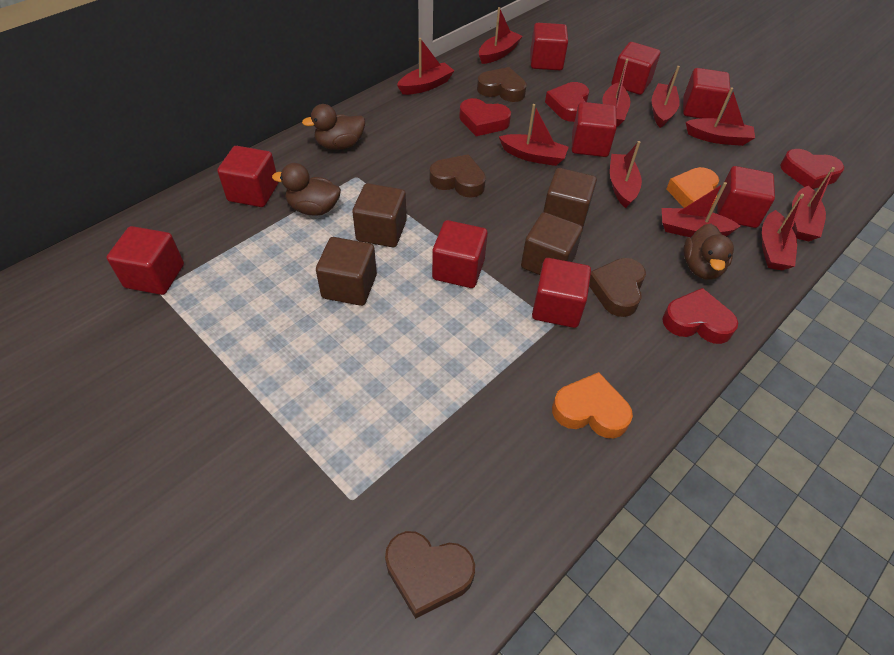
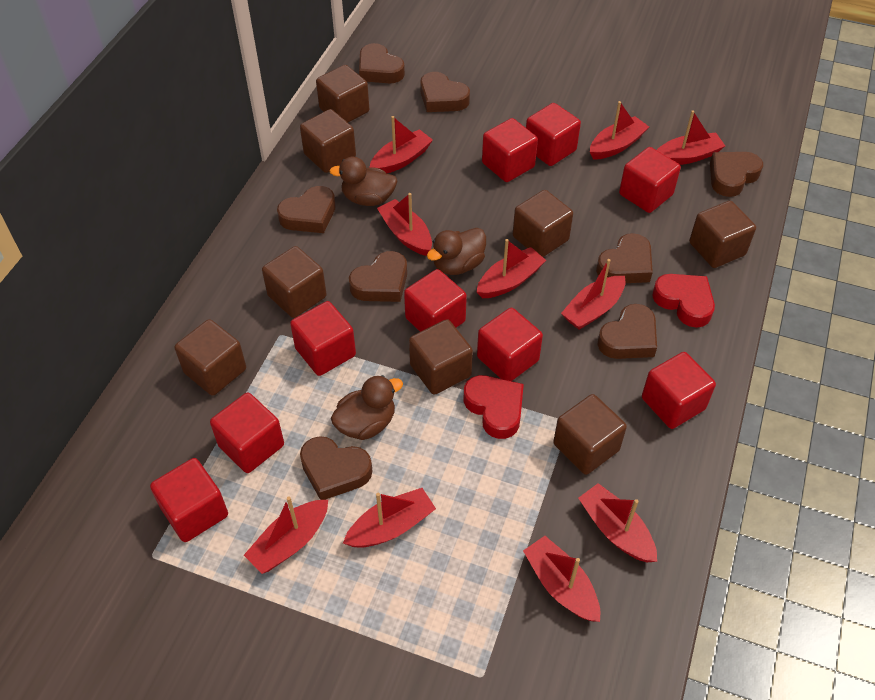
brown cube: [316,237,377,306] [352,183,407,247] [521,212,583,275] [543,168,597,227] = 4 -> [174,319,246,396] [262,246,327,318] [300,109,356,173] [316,65,369,122] [409,319,473,395] [513,190,573,257] [553,394,627,475] [689,201,756,268] = 8
brown heart: [385,531,475,619] [429,154,486,198] [477,67,527,102] [589,258,646,317] = 4 -> [277,186,336,233] [300,436,372,500] [349,251,407,302] [359,43,405,83] [420,72,470,112] [596,233,653,283] [597,304,657,359] [710,152,763,197] = 8
orange heart: [552,372,633,438] [666,167,719,212] = 2 -> none = 0
red heart: [459,98,511,136] [545,82,589,122] [662,288,738,344] [780,149,844,189] = 4 -> [464,375,524,439] [652,274,715,328] = 2

